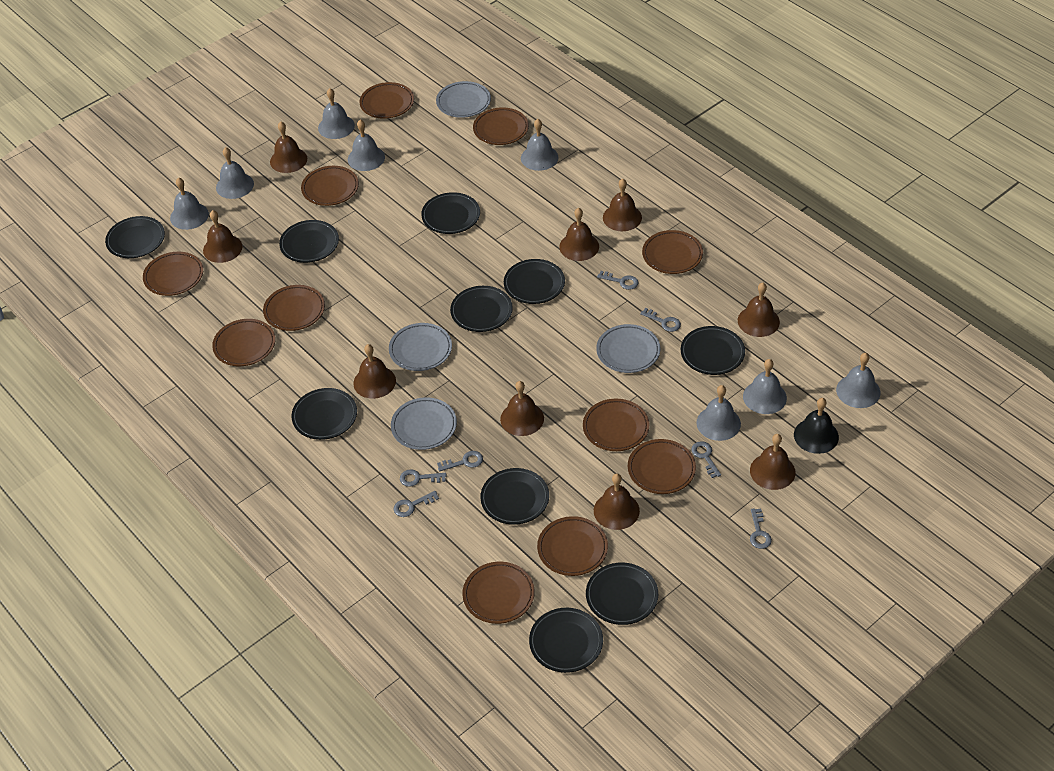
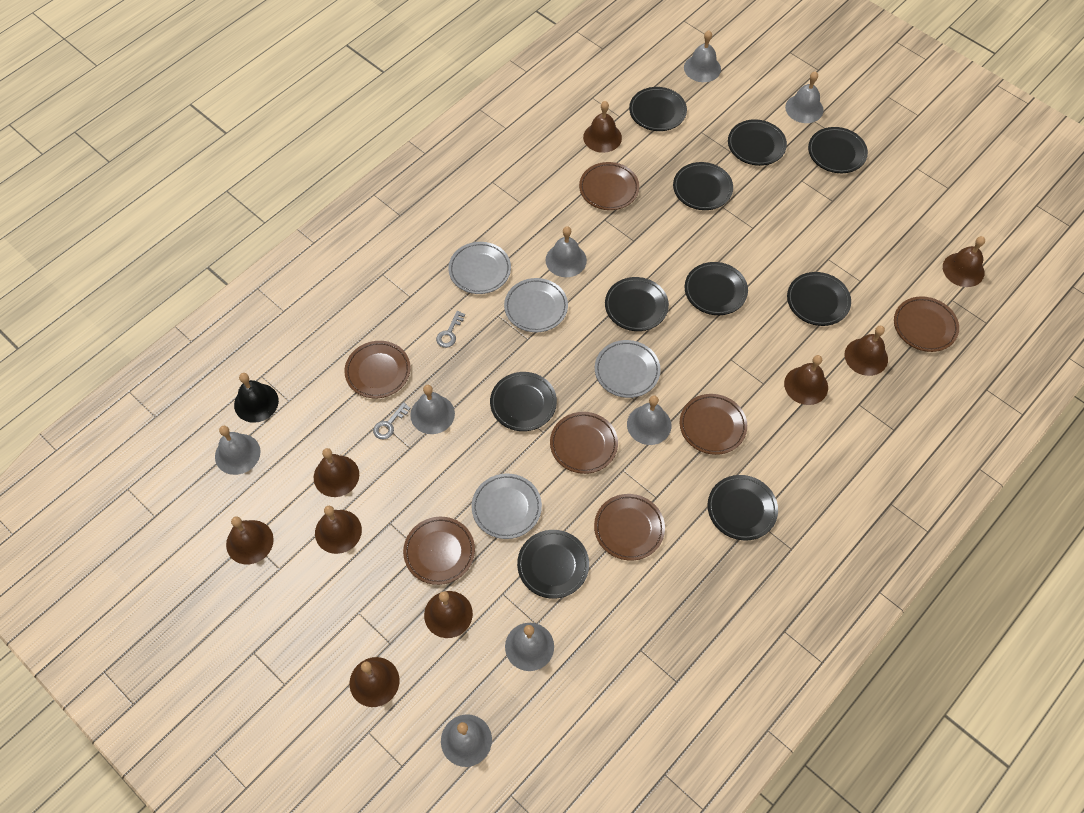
brown plate: [143,252,203,296] [212,319,275,366] [263,285,325,331] [301,166,359,206] [359,82,414,119] [462,562,535,624] [473,107,529,145] [537,516,608,576] [583,399,649,451] [628,439,696,494] [642,230,703,274] = 11 -> [344,341,411,398] [403,517,475,585] [550,412,618,474] [579,162,639,210] [594,494,665,561] [680,394,747,455] [894,296,959,352] = 7
grey key: [394,491,439,517] [400,469,446,487] [437,451,483,472] [597,271,639,290] [640,308,681,332] [691,441,721,478] [750,508,772,549] = 7 -> [373,402,411,439] [436,311,465,348] = 2

